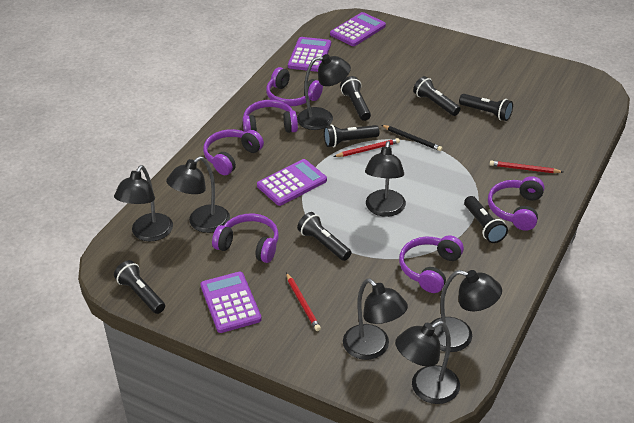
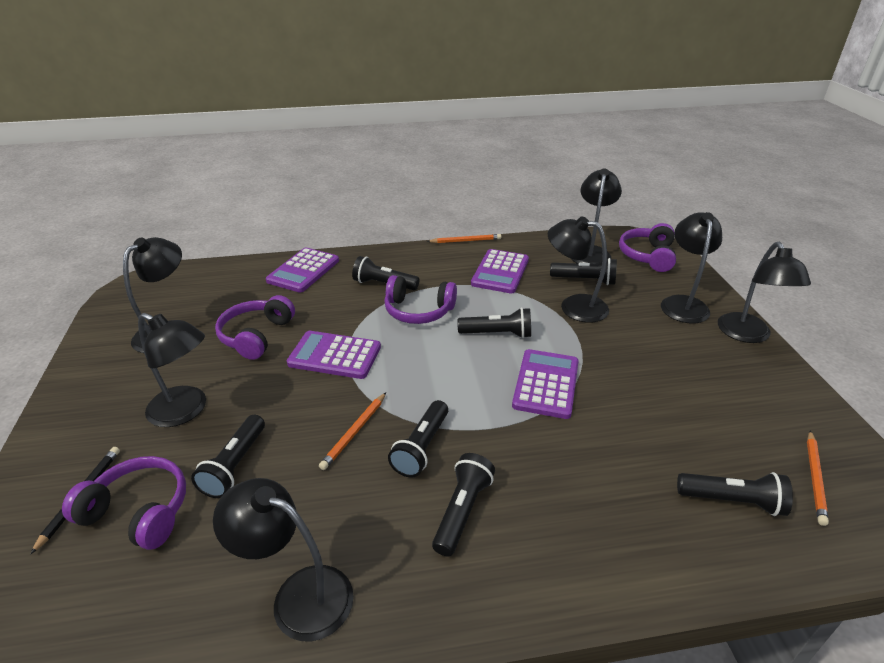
orange pencil: none = 0 -> [319,393,386,470] [427,234,501,243] [807,430,829,526] = 3
purple headphones: [203,129,264,175] [212,214,279,263] [242,100,298,133] [266,67,323,106] [399,235,464,293] [488,176,544,231] = 6 -> [62,456,186,550] [215,295,295,360] [384,275,457,324] [619,223,676,272] = 4
red pencil: [286,273,321,331] [333,138,400,157] [490,161,563,173] = 3 -> none = 0

